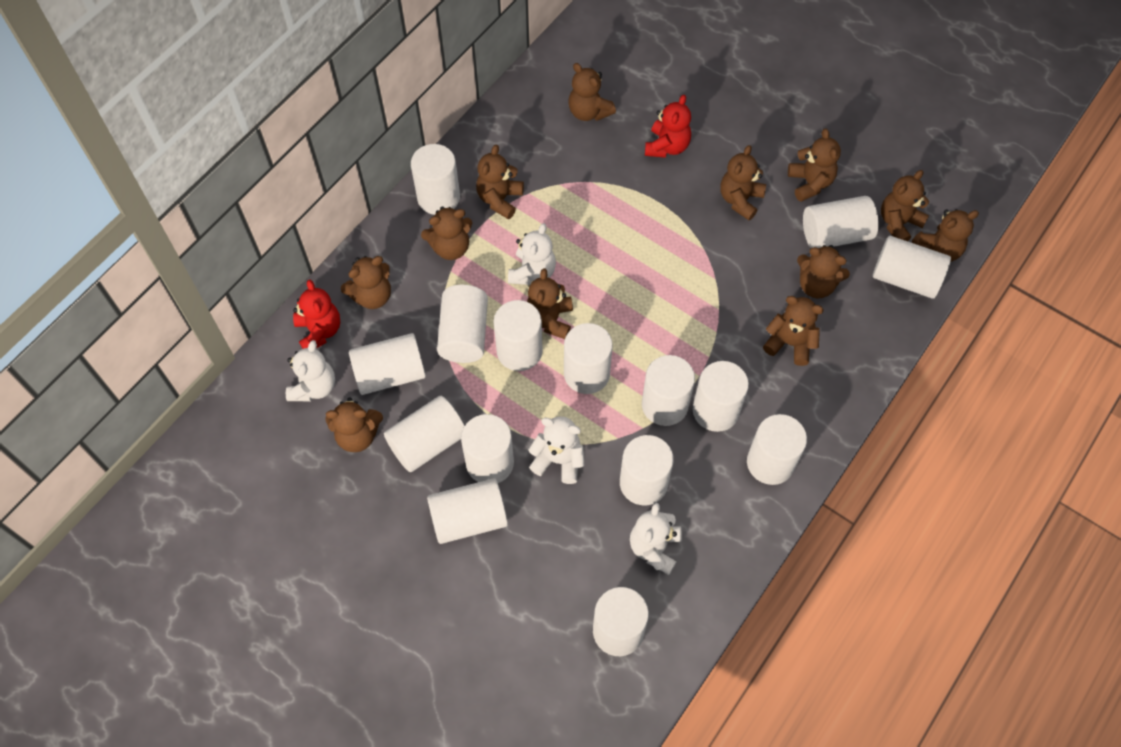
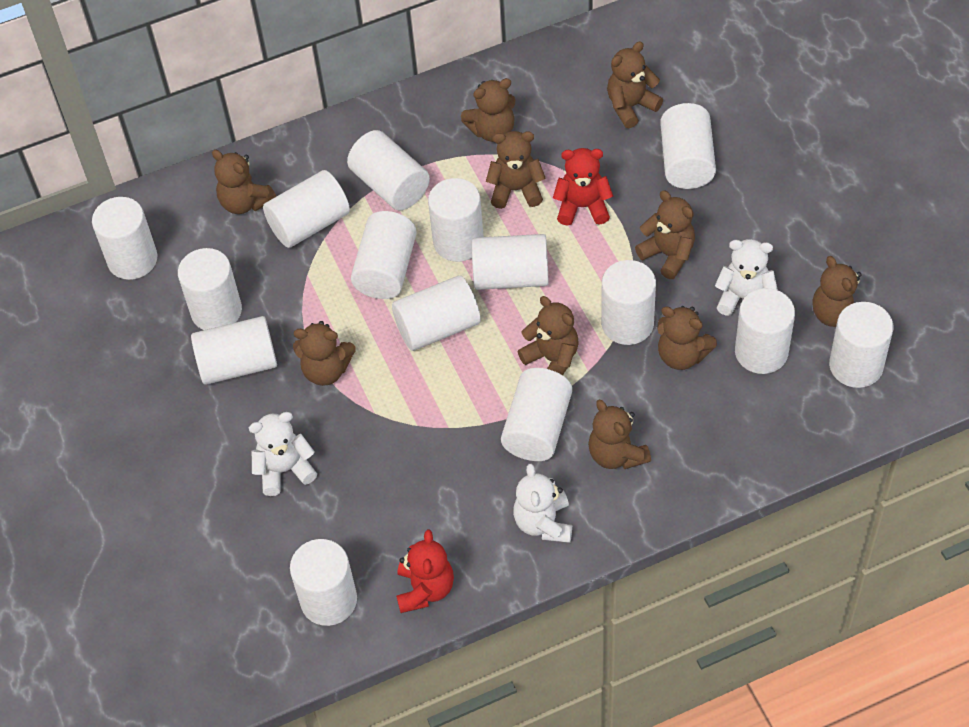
brown teddy bear: [325,398,383,452] [341,256,391,309] [421,207,472,260] [476,145,524,219] [527,268,573,339] [569,63,616,121] [720,145,766,220] [763,296,824,366] [788,128,841,202] [797,245,850,298] [881,170,929,241] [912,209,979,262] = 12 -> [212,150,276,214] [293,321,356,386] [461,78,515,142] [486,131,546,209] [517,296,579,375] [588,400,651,469] [607,41,663,128] [635,190,695,279] [658,306,717,370] [812,256,862,327] = 10
white teddy bear: [286,340,335,401] [508,223,556,285] [529,416,585,484] [630,503,682,575] = 4 -> [249,412,317,496] [513,464,572,543] [715,239,778,316] = 3

